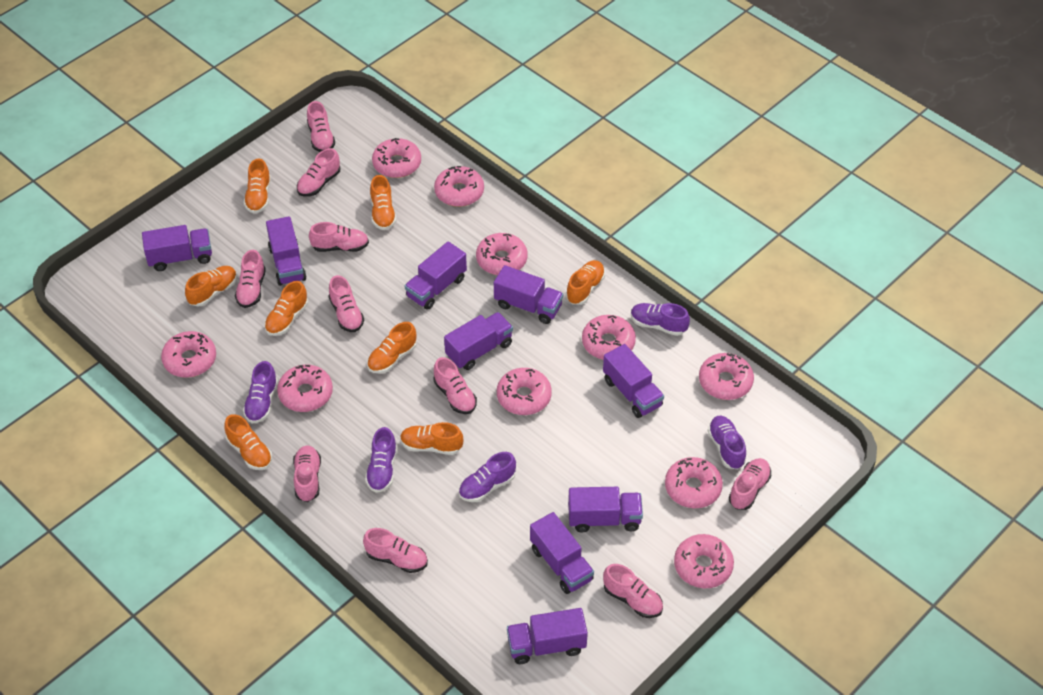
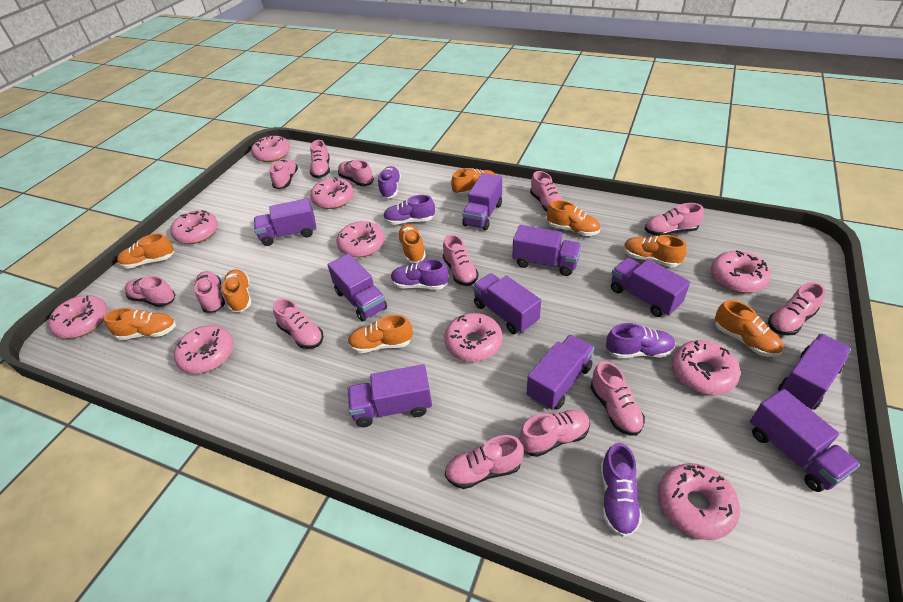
orange shoe: [185,266,237,307] [224,414,272,470] [244,158,271,213] [264,281,308,336] [367,322,417,374] [370,175,396,230] [400,422,463,455] [566,260,605,305] = 8 -> [104,308,176,340] [117,233,174,269] [222,269,251,312] [348,315,413,353] [397,224,426,263] [451,168,496,195] [547,200,600,236] [624,235,687,267] [715,300,783,357] = 9
pink shoe: [235,250,266,308] [293,445,321,502] [297,148,340,196] [307,101,335,152] [309,222,369,252] [329,275,364,332] [363,528,428,573] [433,357,477,414] [603,564,663,618] [729,458,771,510] = 10 -> [125,276,176,307] [194,271,225,313] [269,158,298,189] [273,299,323,349] [310,140,330,178] [338,160,374,186] [443,234,479,286] [445,435,524,489] [519,410,590,457] [530,171,564,211] [590,361,645,436] [645,203,704,236] [768,282,825,335] = 13
purple truck: [142,225,212,271] [266,216,307,286] [405,242,467,310] [444,312,513,370] [494,265,563,324] [507,608,588,664] [530,512,594,594] [568,487,643,533] [603,344,664,418] = 9 -> [254,198,316,246] [328,254,387,322] [347,364,432,427] [462,173,502,230] [473,273,541,334] [513,225,581,276] [527,335,594,410] [611,258,690,317] [750,389,860,492] [778,334,851,410] = 10

